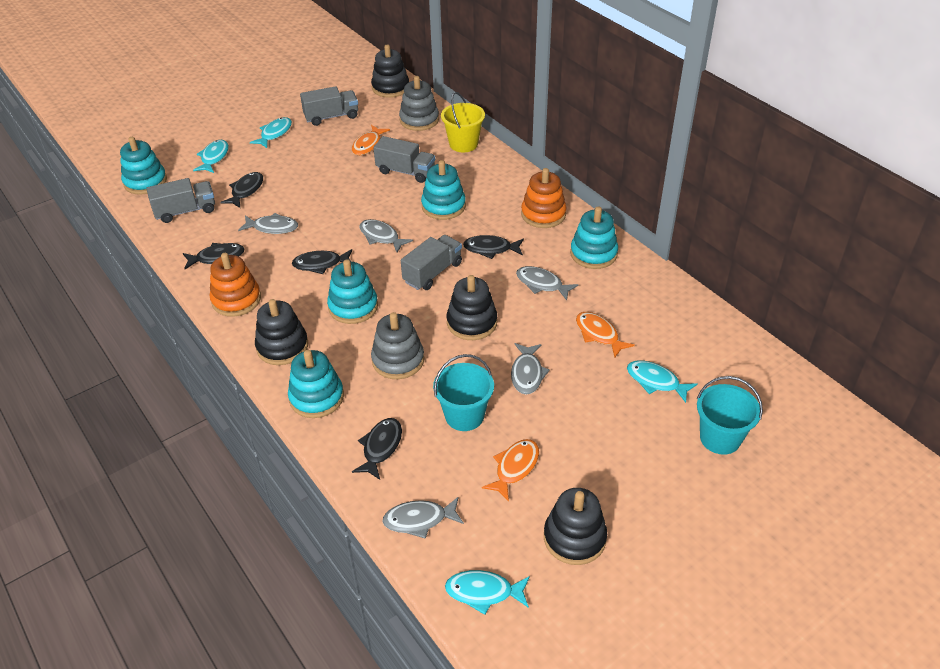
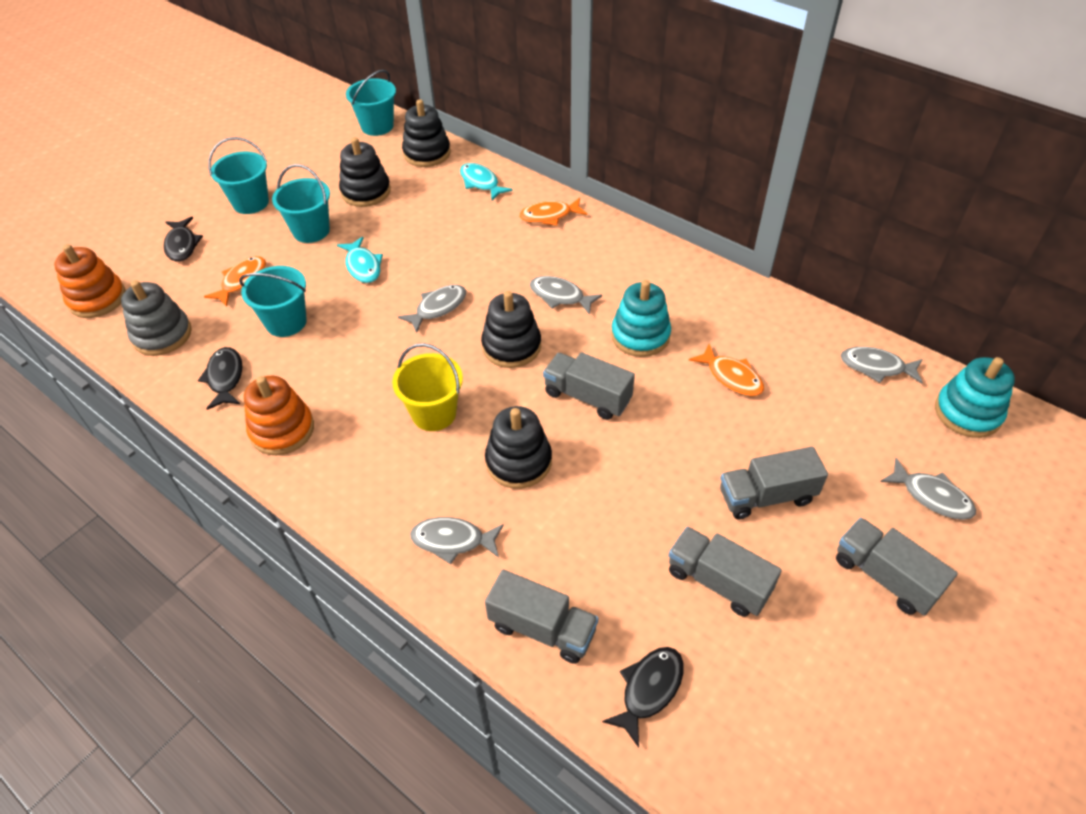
black fish: [183,243,244,269] [220,172,263,208] [292,249,352,274] [352,418,402,480] [463,235,524,259] = 5 -> [164,217,203,262] [198,347,242,410] [602,647,684,748] = 3
grey stacking toy: [371,312,424,379] [399,76,439,131] = 2 -> [121,280,192,356] = 1
grey truck: [146,178,215,223] [300,86,358,126] [374,136,435,183] [401,235,462,290] = 4 -> [485,570,598,664] [543,352,635,420] [669,527,782,617] [720,447,828,520] [836,518,958,616] = 5
turquoise bucket: [433,354,494,431] [697,376,763,455] = 2 -> [208,137,269,214] [239,266,307,337] [272,164,330,243] [346,70,396,136] = 4
turquoise fish: [193,140,229,173] [250,117,292,148] [445,570,530,615] [627,360,698,403] = 4 -> [337,237,383,283] [460,163,512,200] = 2
turquoise stacking toy: [120,137,167,195] [288,350,344,418] [327,259,378,324] [421,160,466,220] [570,207,618,269] = 5 -> [611,280,671,357] [935,357,1015,438] = 2

